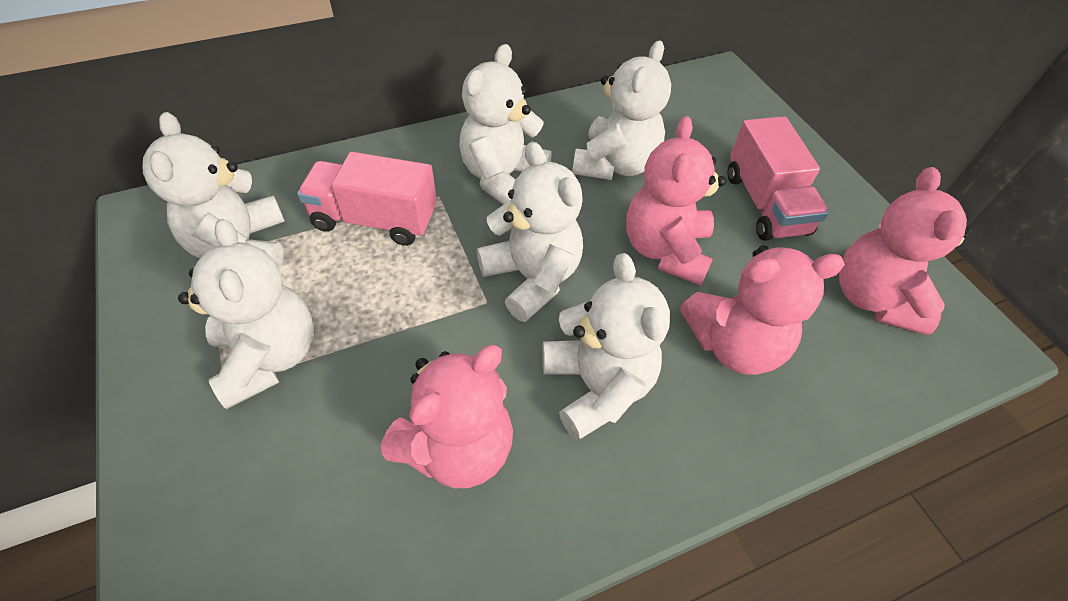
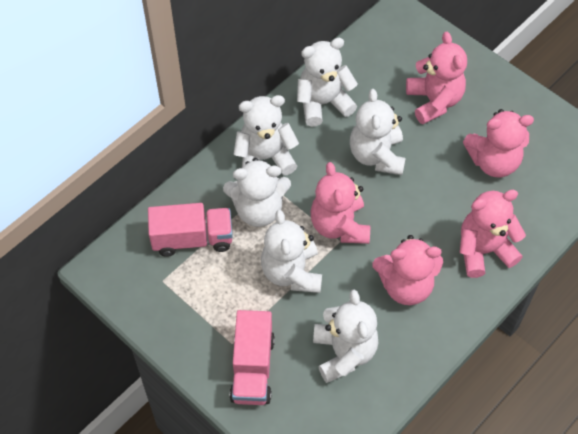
pink teddy bear: [381,345,513,488] [626,116,726,286] [680,245,845,375] [839,167,973,336] = 4 -> [310,162,370,244] [373,235,443,305] [406,32,467,124] [460,190,526,278] [463,109,534,177] = 5

